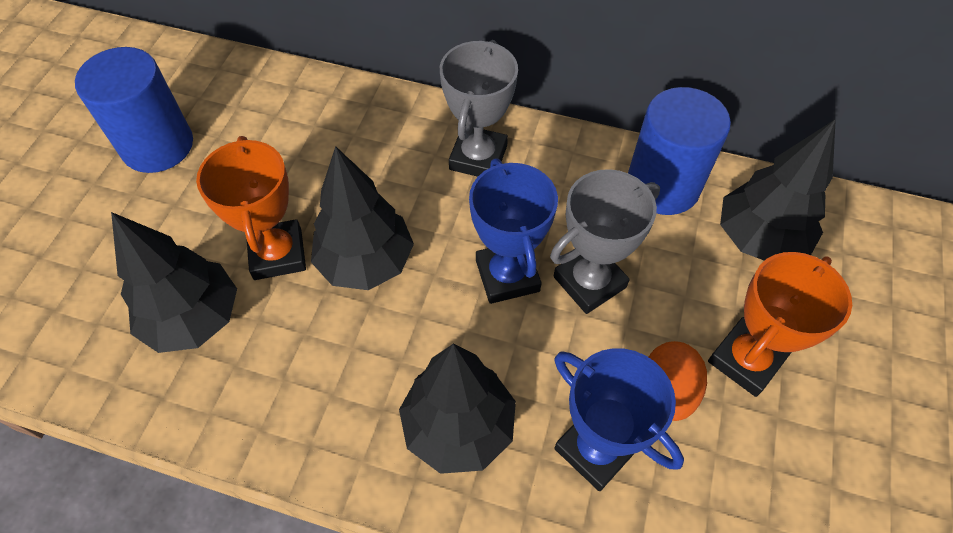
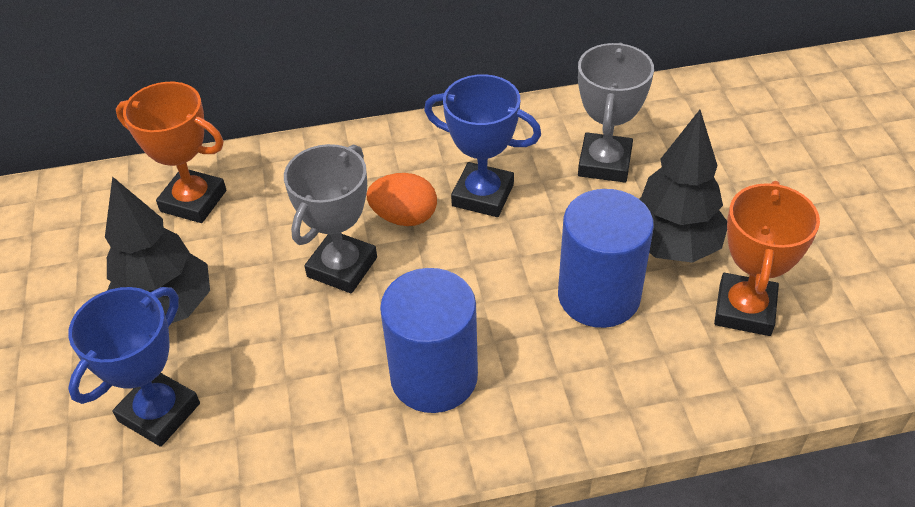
black tree: [111,212,237,353] [311,146,414,290] [399,344,516,474] [720,119,836,261] = 4 -> [105,176,210,323] [639,110,727,263] = 2

